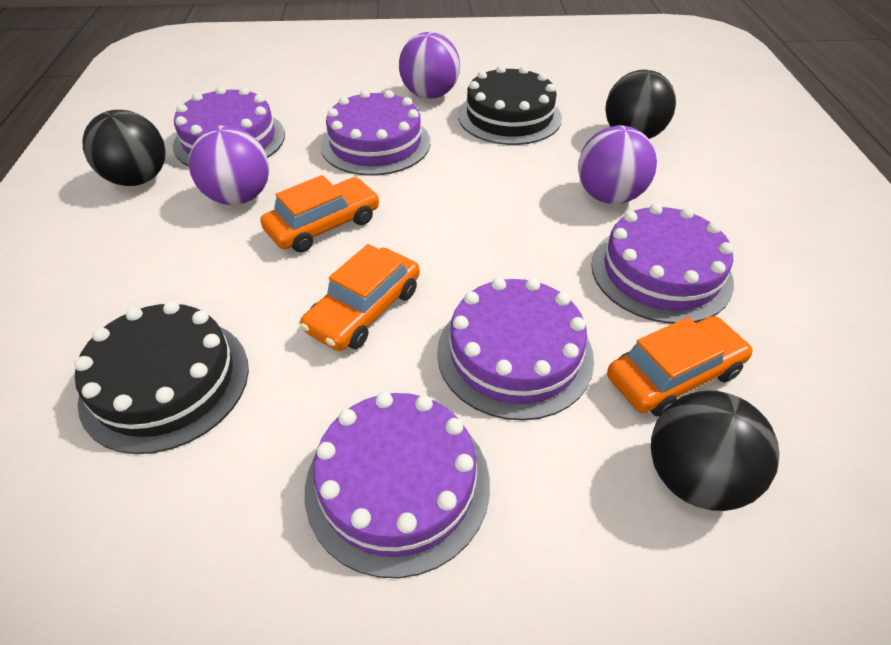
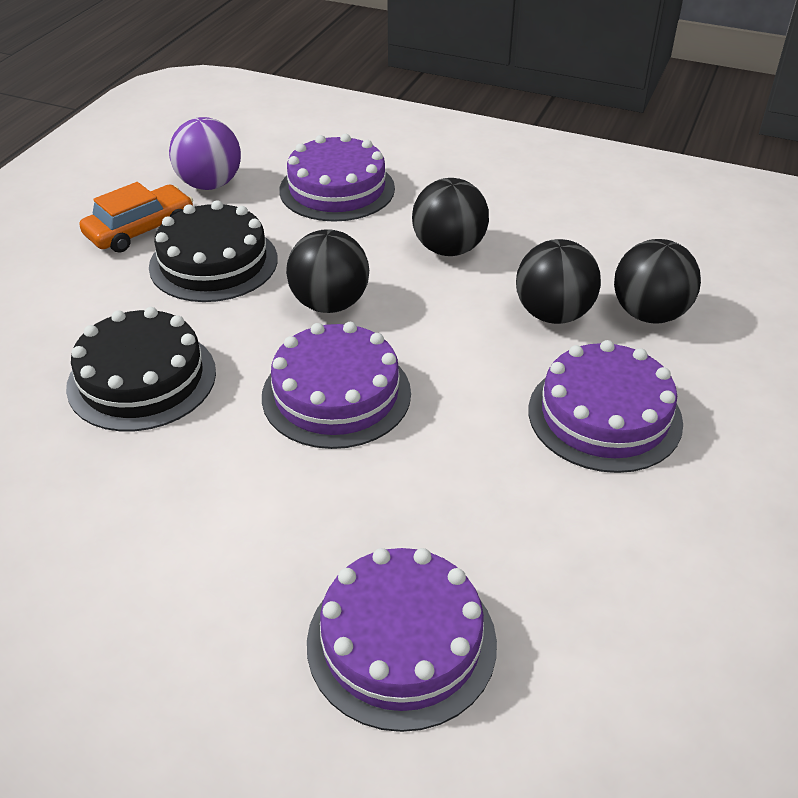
black ball: [83,110,165,186] [605,70,676,139] [651,390,779,511] = 3 -> [286,229,369,313] [412,178,489,256] [516,239,601,324] [614,239,701,323] = 4
orange car: [260,175,379,252] [300,244,420,351] [607,316,753,416] = 3 -> [80,182,193,253] = 1
purple ball: [189,126,269,205] [399,32,460,99] [578,125,657,204] = 3 -> [169,117,241,190] = 1
purple cake: [173,86,285,166] [305,392,490,578] [320,90,430,176] [437,278,594,421] [591,204,734,324] = 5 -> [262,322,411,449] [279,134,395,222] [307,548,497,732] [529,340,683,473] = 4

